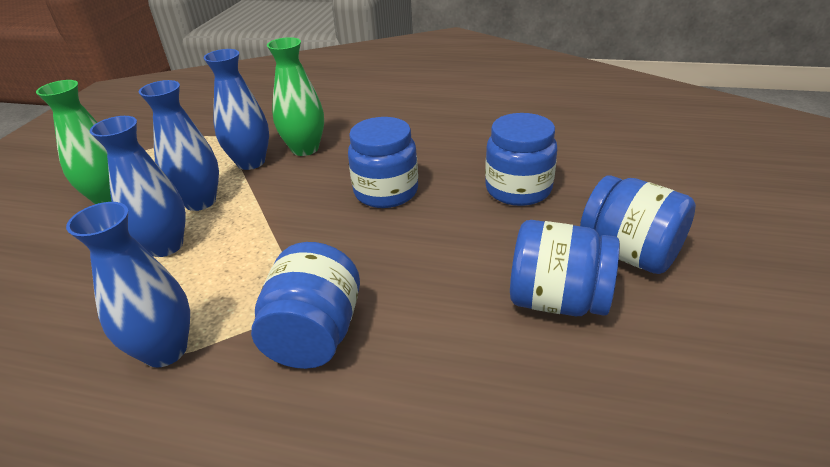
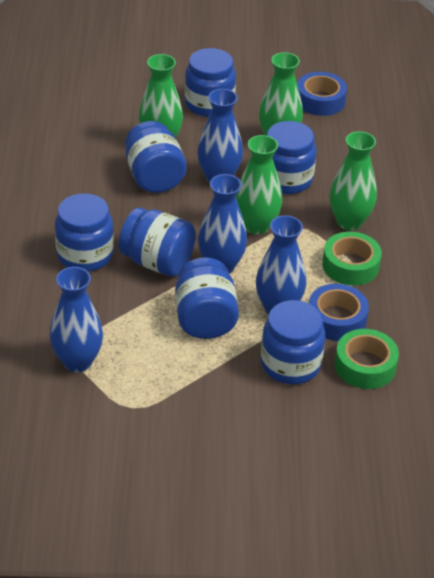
blue jar: [251,242,360,369] [348,117,418,208] [485,113,557,206] [510,220,620,316] [580,175,696,274] = 5 -> [55,193,114,271] [119,207,196,276] [125,121,187,193] [175,257,239,339] [185,48,236,117] [261,300,325,384] [267,121,316,194] = 7
blue tape: none = 0 -> [297,72,347,116] [309,284,369,341] = 2
green tape: none = 0 -> [322,232,382,285] [335,329,399,389] = 2
green vase: [36,80,112,204] [267,37,324,156] = 2 -> [139,54,183,138] [236,135,282,235] [259,52,303,136] [330,131,377,230] = 4

